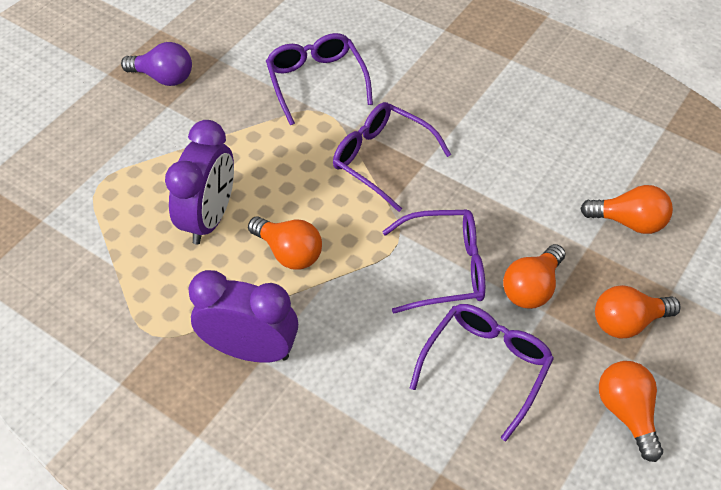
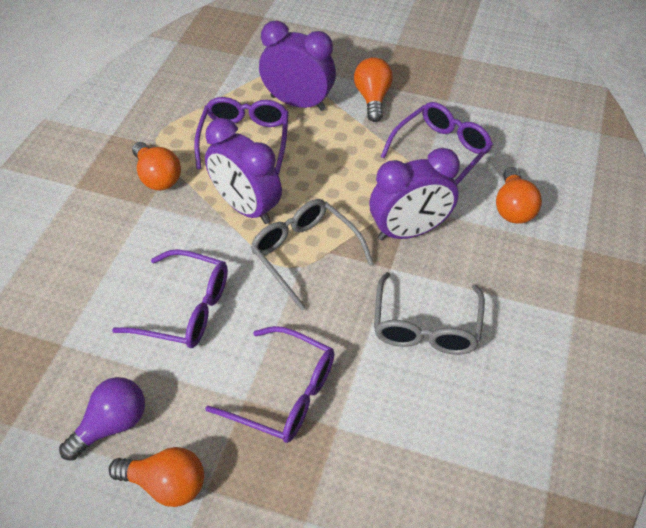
grey glasses: none = 0 -> [251,199,374,310] [374,272,485,355] = 2
orange light bulb: [248,216,322,270] [503,244,565,309] [580,185,673,234] [595,285,681,338] [599,361,663,462] = 5 -> [109,447,204,507] [132,142,181,190] [354,57,393,122] [496,167,542,224] = 4
purple clock: [165,120,234,244] [188,270,298,363] = 2 -> [205,118,282,224] [259,21,336,111] [370,148,460,241] = 3

